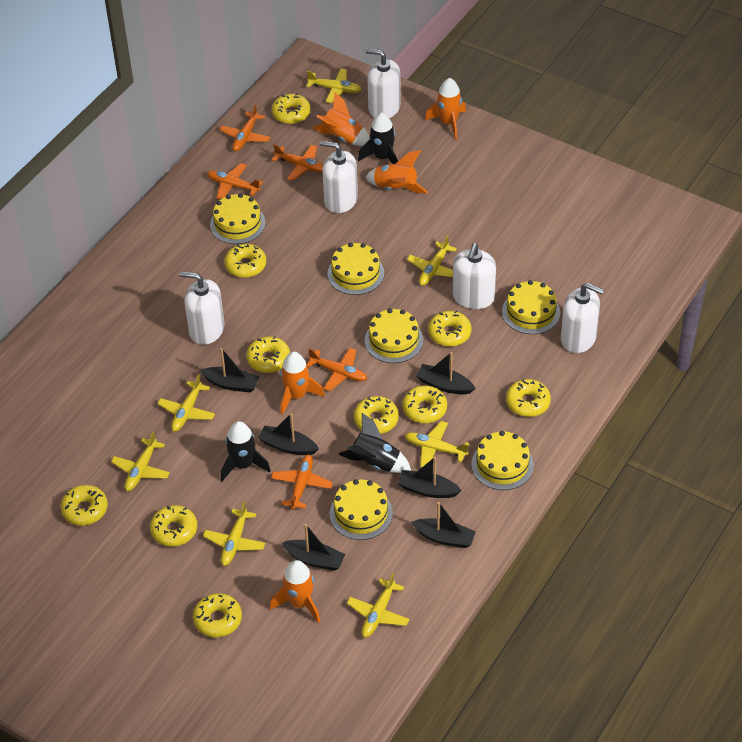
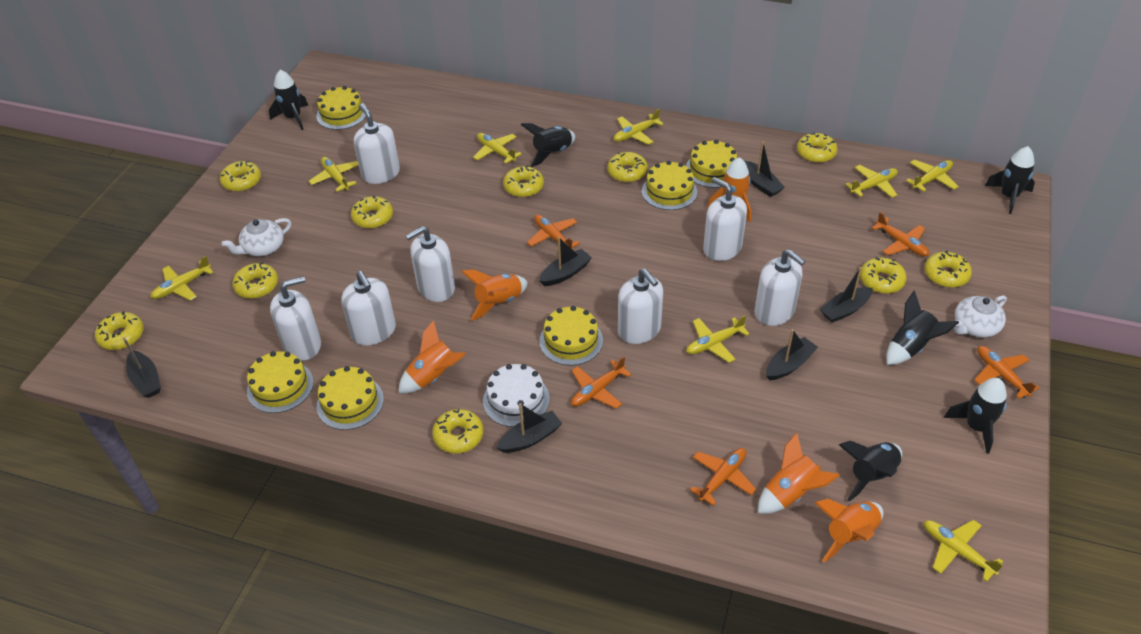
black rocket: [221,421,271,481] [338,413,411,473] [358,112,398,164] = 3 -> [269,70,308,130] [521,123,575,167] [839,441,902,502] [886,291,959,365] [944,378,1007,454] [985,146,1035,214] = 6
white cake: none = 0 -> [483,364,550,427] = 1
white soap dispenser: [180,271,224,345] [320,141,358,213] [366,48,401,118] [453,243,496,309] [561,283,604,353] = 5 -> [270,276,321,361] [341,271,396,345] [354,104,400,184] [406,226,455,302] [618,268,663,344] [703,177,747,261] [755,249,806,326] = 7
white teapot: none = 0 -> [222,218,291,256] [954,295,1007,338] = 2
yellow plane: [111,431,170,491] [157,374,215,432] [203,501,265,566] [306,68,362,103] [347,573,410,637] [405,421,470,467] [407,235,457,286] = 7 -> [150,256,214,301] [308,157,359,192] [473,133,522,164] [614,109,664,145] [686,315,750,363] [845,165,898,198] [906,159,959,192] [924,520,1003,582] = 8

